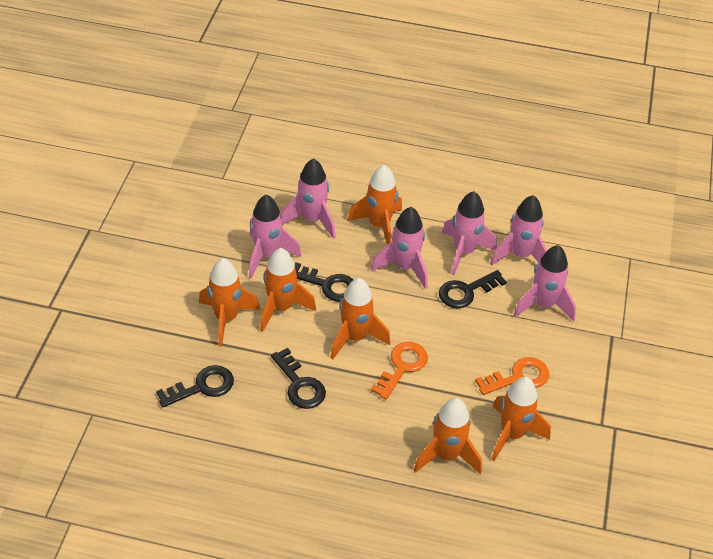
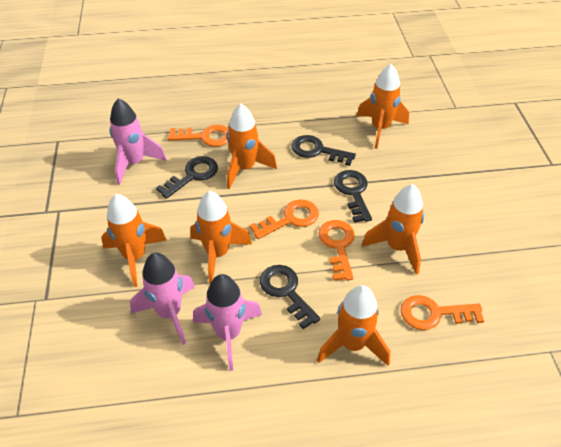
orange key: [371,342,428,400] [475,357,549,395] = 2 -> [168,125,229,147] [250,200,319,239] [318,220,355,281] [401,295,484,330] = 4
pink rocket: [249,195,301,279] [281,158,336,239] [371,207,428,289] [442,191,497,275] [490,195,547,266] [514,245,576,322] = 6 -> [110,98,167,185] [130,253,195,345] [193,274,262,371] = 3

